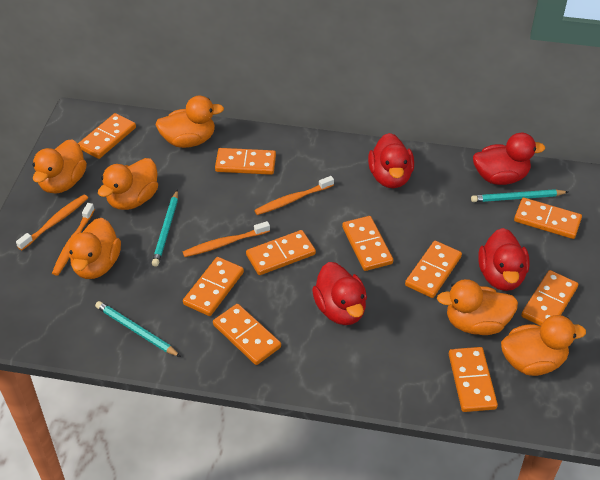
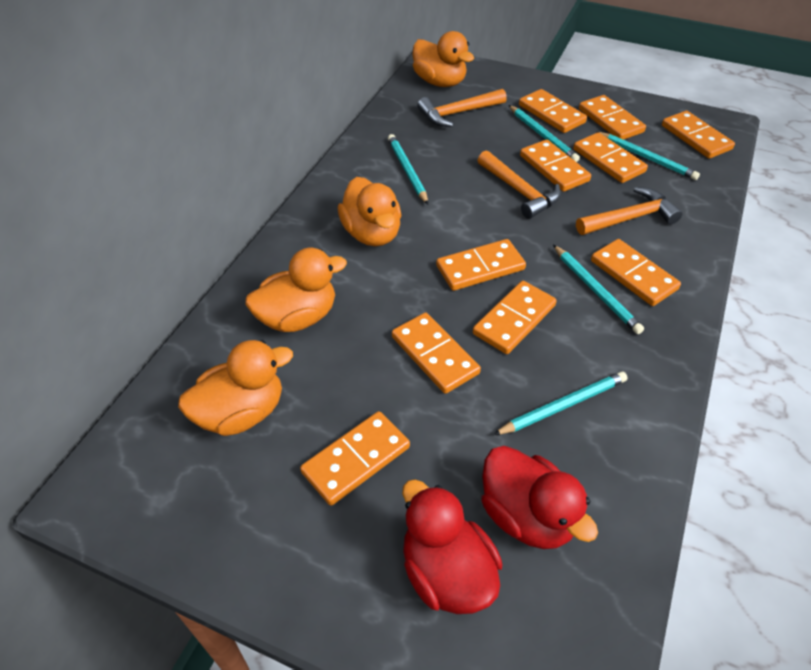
orange duck: [33,139,87,194] [69,218,121,279] [98,158,158,210] [155,96,224,148] [437,279,518,335] [501,315,586,376] = 6 -> [178,340,293,436] [245,248,347,332] [338,177,402,246] [412,31,474,87] = 4
orange hammer: none = 0 -> [417,89,507,127] [478,150,561,219] [576,187,683,235] = 3
orange toothbrush: [16,195,88,250] [52,203,95,276] [183,221,270,257] [254,176,334,215] = 4 -> none = 0
red duck: [312,262,367,325] [368,133,414,188] [473,133,545,185] [478,228,530,291] = 4 -> [402,479,503,614] [481,446,598,549] = 2
turquoise pencil: [95,301,181,357] [152,190,178,267] [471,189,568,202] = 3 -> [388,134,428,204] [493,372,628,435] [509,105,580,162] [553,245,644,334] [596,132,700,180] = 5

